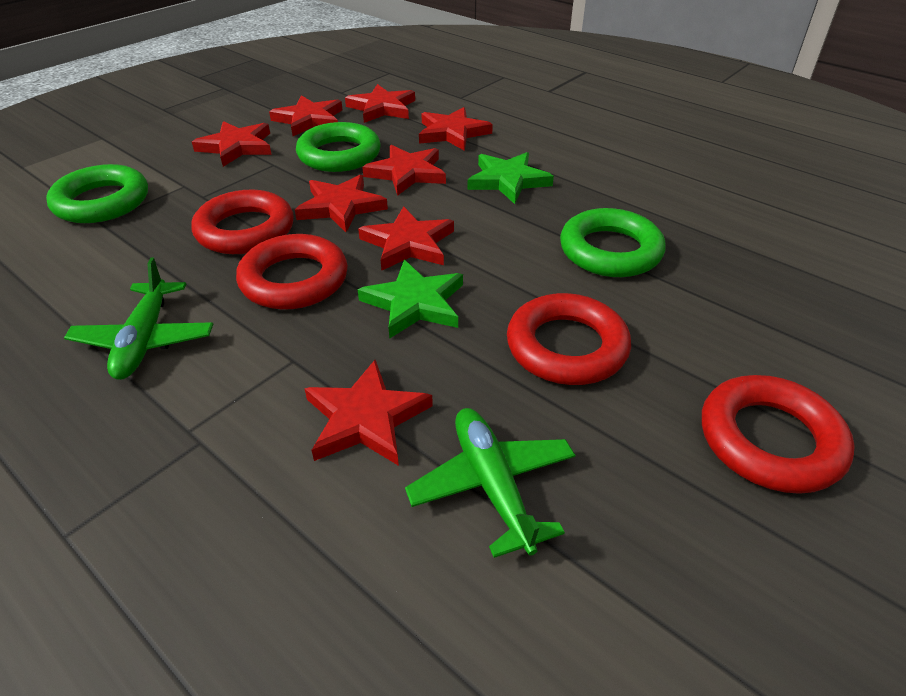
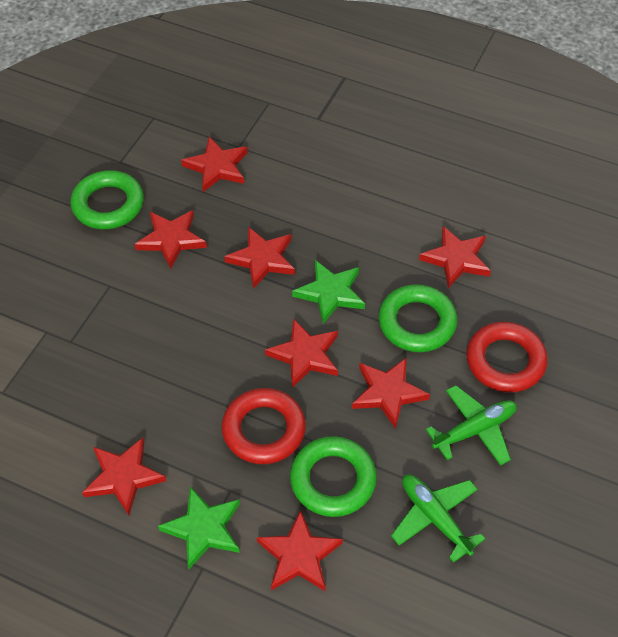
red ring: [191,190,294,254] [236,234,348,309] [507,293,631,385] [702,375,855,494] = 4 -> [222,388,306,464] [466,322,548,392] = 2

